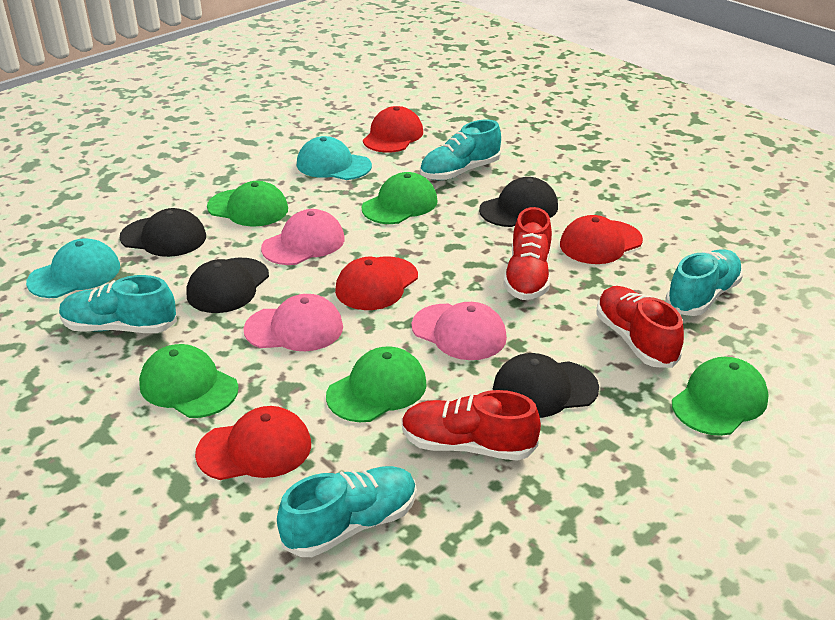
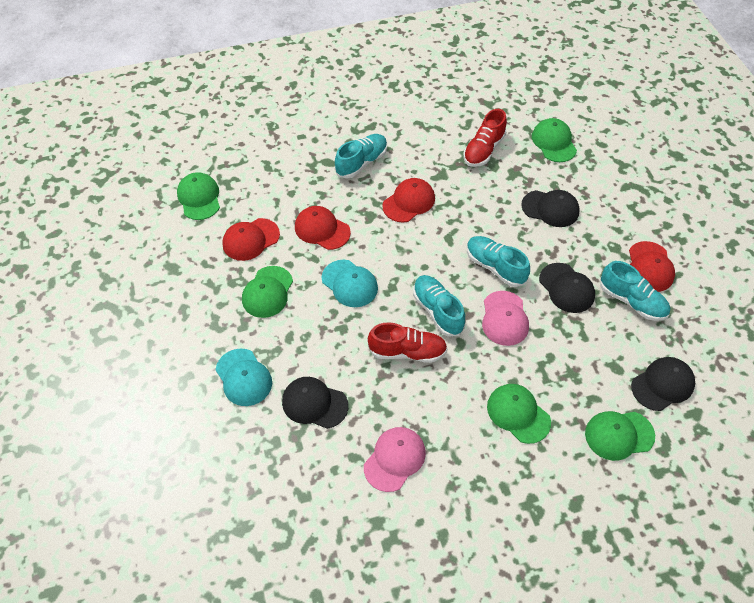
pink cap: [244,294,343,351] [261,209,345,265] [411,302,507,360] = 3 -> [364,427,426,492] [482,291,529,346] = 2
red shoe: [402,390,541,461] [504,207,552,300] [596,286,684,368] = 3 -> [368,323,448,363] [463,109,507,167] = 2

